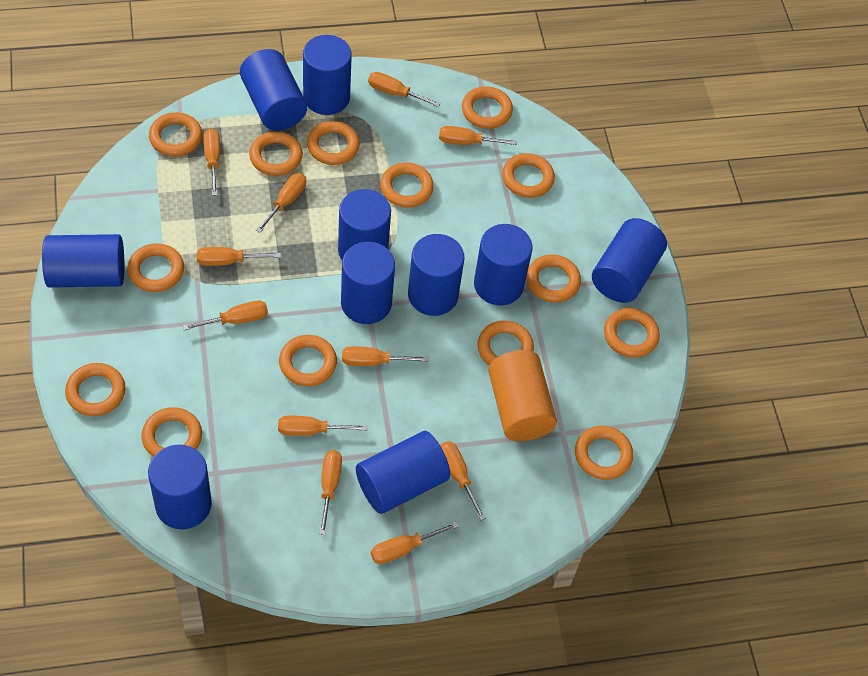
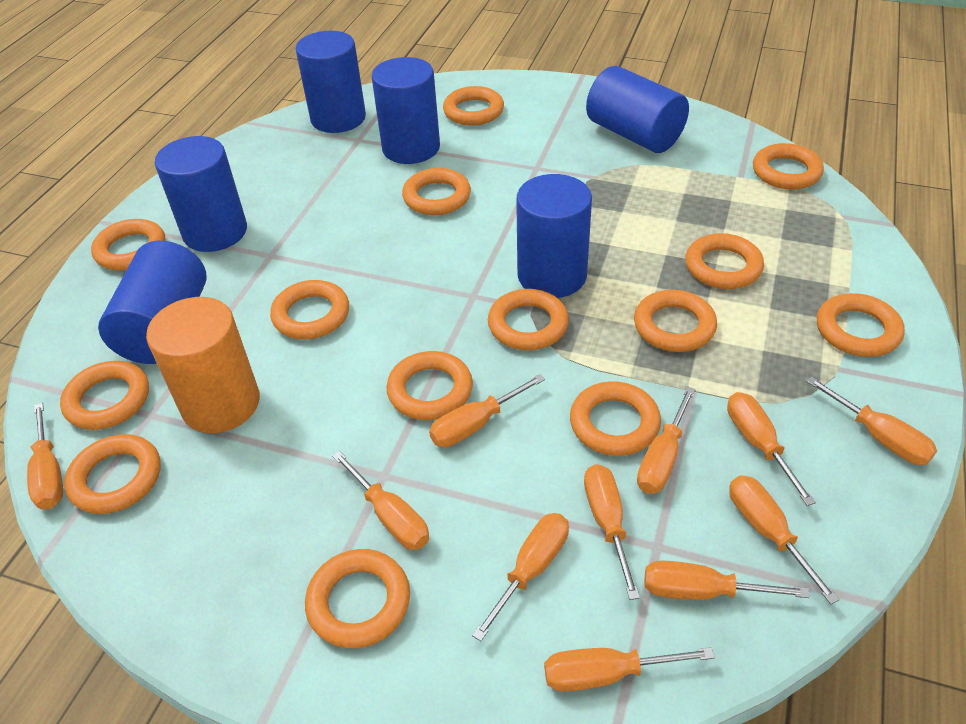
blue cylinder: [42,234,124,288] [148,444,212,529] [240,49,307,131] [303,35,352,115] [338,189,391,260] [341,242,395,324] [356,431,450,514] [408,234,464,316] [474,224,532,305] [592,218,667,303] = 10 -> [98,241,207,364] [155,136,247,252] [296,31,366,133] [371,57,440,164] [516,174,592,298] [586,66,689,153] = 6

